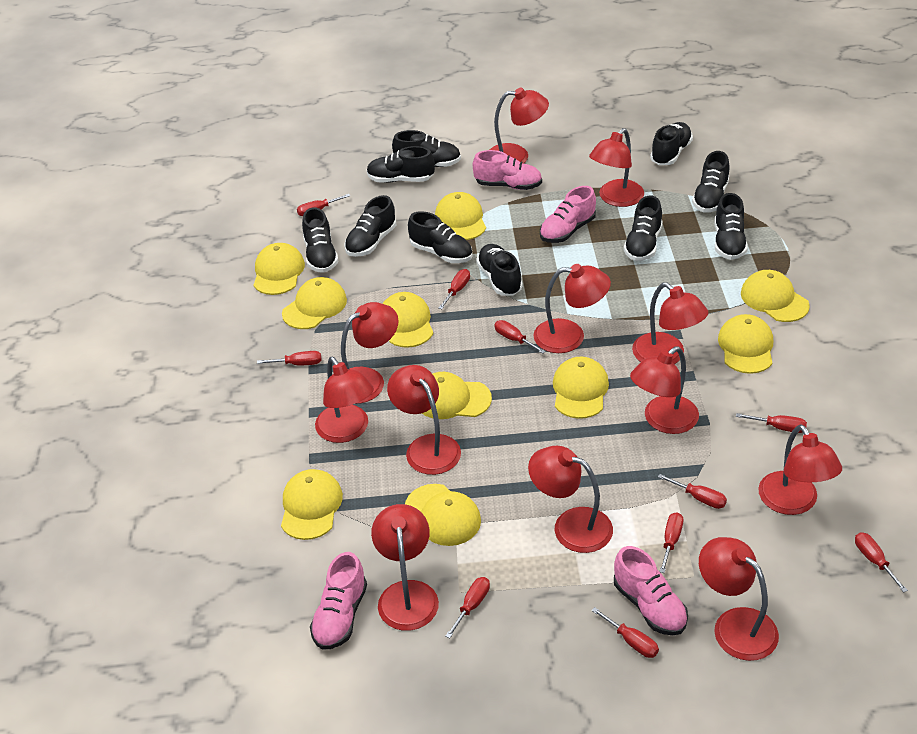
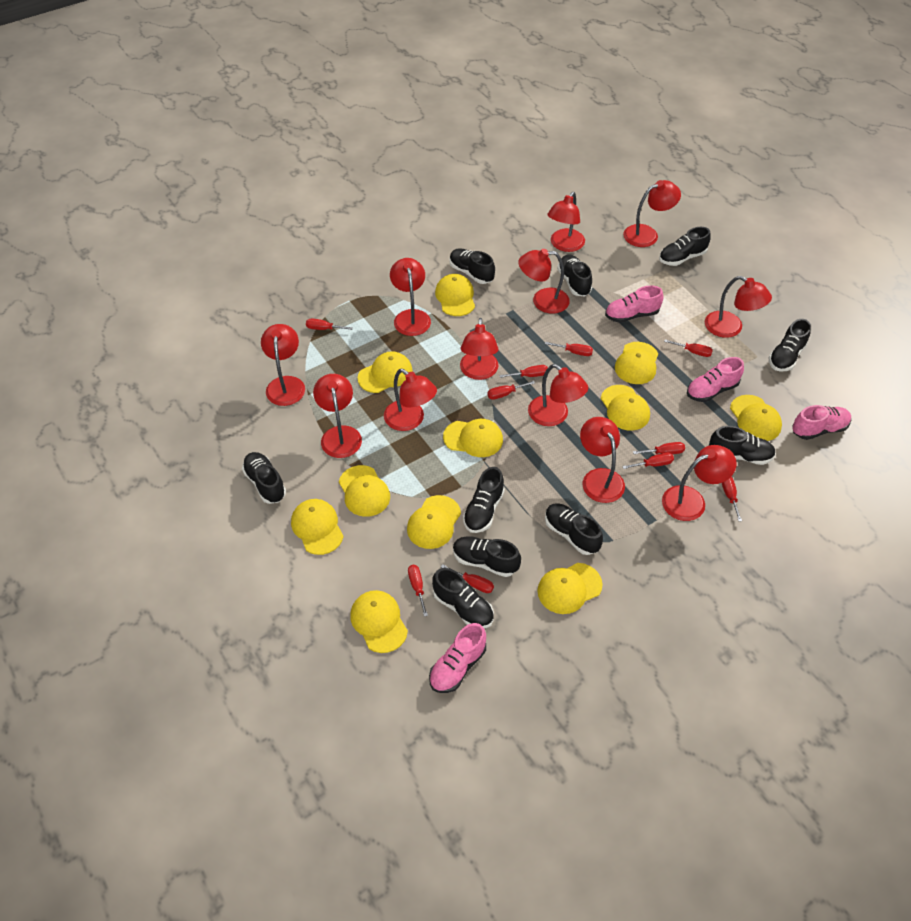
yellow cap: [254,243,305,295] [281,469,343,540] [282,277,347,329] [382,292,433,348] [405,484,481,546] [422,372,492,419] [435,192,486,240] [553,357,609,419] [718,314,773,374] [741,270,810,322] = 10 -> [291,499,344,555] [339,465,390,517] [350,590,408,653] [358,351,413,393] [407,495,461,549] [435,274,475,316] [443,419,503,457] [537,563,603,614] [601,385,650,431] [615,342,658,384] [730,395,782,441] = 11

